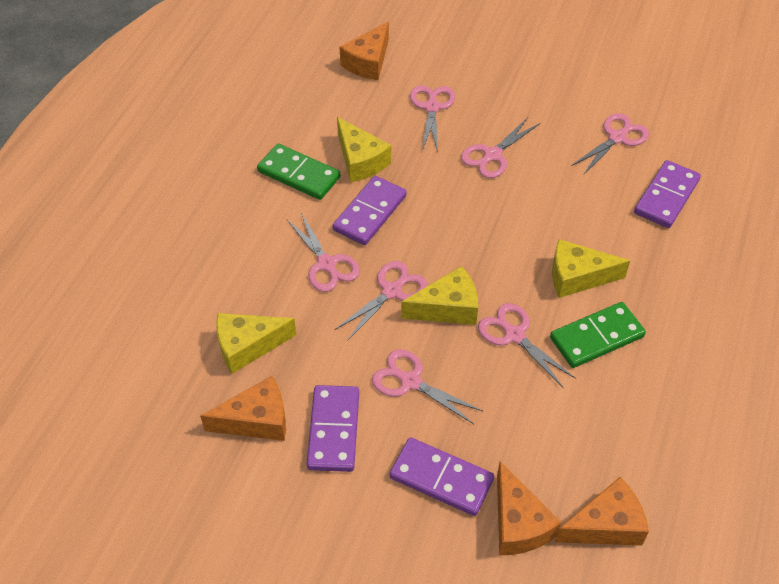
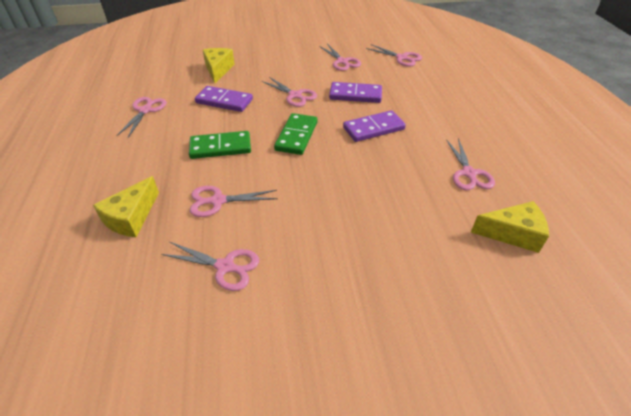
orange cheese: [200,376,286,441] [340,22,389,80] [497,462,561,555] [555,477,649,546] = 4 -> none = 0
purple domino: [307,385,359,472] [332,176,407,245] [390,437,494,516] [634,160,701,228] = 4 -> [195,86,253,112] [329,82,382,103] [343,110,406,142] = 3
yellow cheese: [216,313,296,374] [337,117,391,182] [401,266,478,325] [552,239,630,298] = 4 -> [93,176,159,237] [203,48,235,83] [471,201,549,253] = 3

